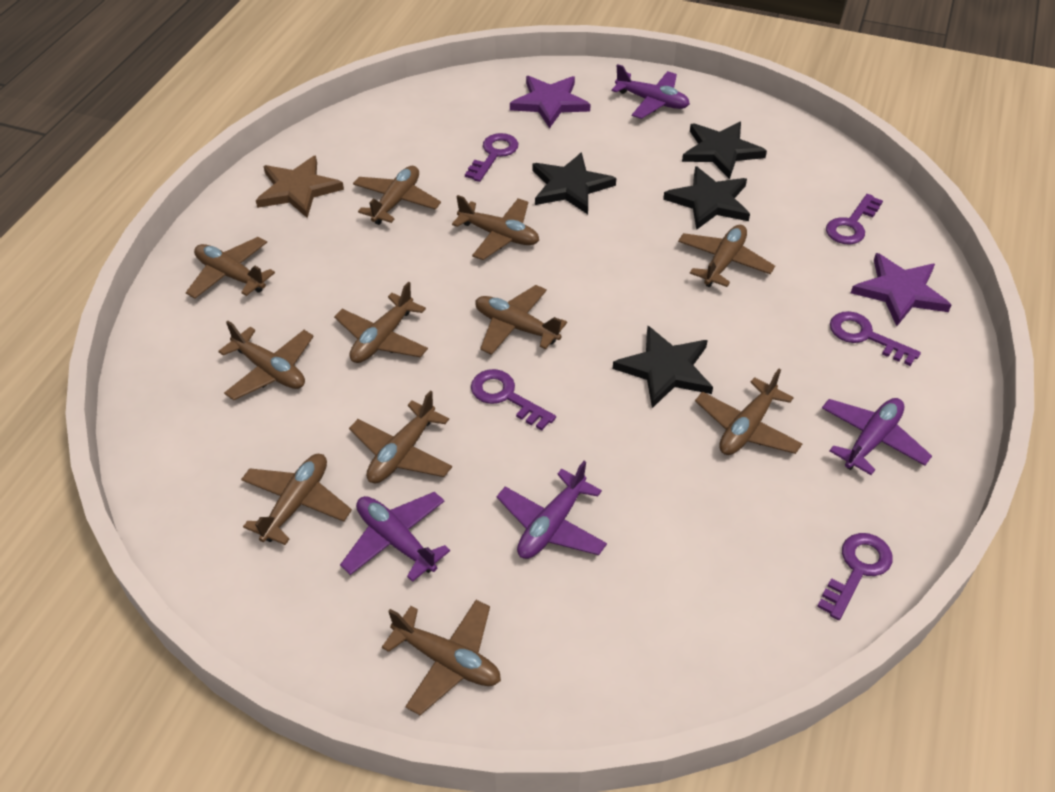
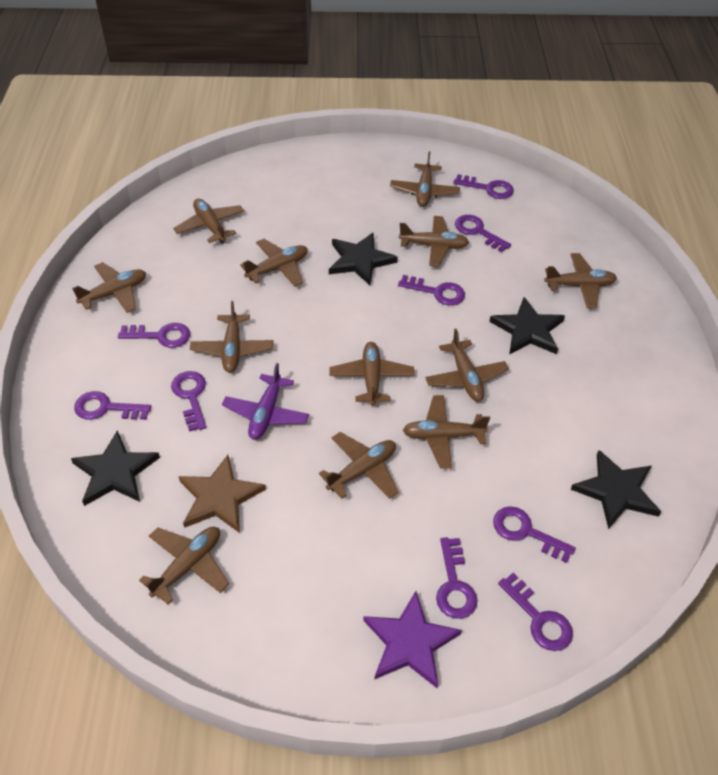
brown plane: [186,237,275,299] [218,321,314,400] [241,454,352,545] [334,282,428,363] [349,391,452,483] [353,166,441,225] [382,600,501,715] [452,195,539,260] [475,285,567,355] [678,225,775,287] [695,369,803,455] = 11 -> [72,262,146,313] [139,527,229,604] [173,199,244,244] [190,301,273,373] [240,239,308,287] [319,432,399,499] [329,342,414,406] [390,151,460,207] [399,216,469,267] [403,395,490,469] [425,329,509,402] [544,253,617,308] = 12
purple key: [465,133,518,182] [471,369,556,430] [817,533,893,620] [826,194,883,244] [830,311,921,366] = 5 -> [74,391,152,420] [118,323,190,348] [171,371,206,432] [398,275,465,306] [436,537,478,619] [453,174,514,199] [455,215,511,252] [493,506,576,563] [498,573,573,651] = 9
purple plane: [340,492,450,582] [496,461,607,559] [612,64,690,119] [822,398,932,475] = 4 -> [222,363,309,440] = 1
purple star: [510,76,591,128] [851,253,951,326] = 2 -> [363,591,462,688] = 1

